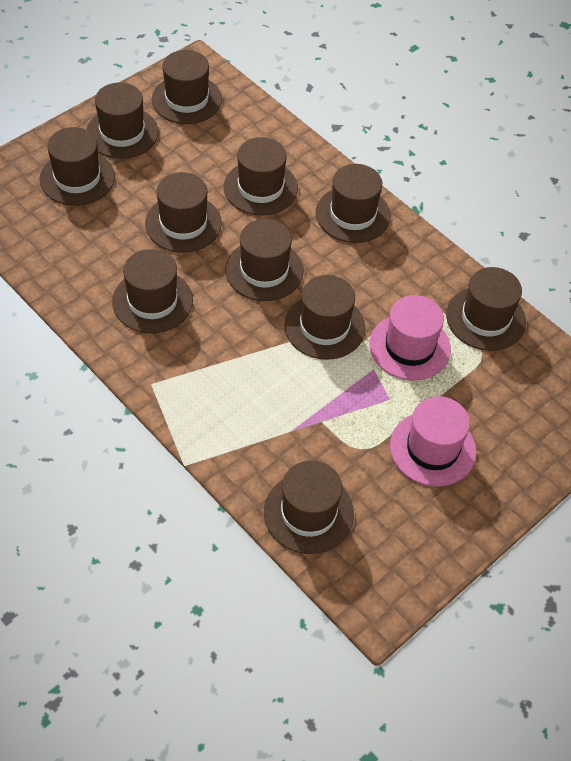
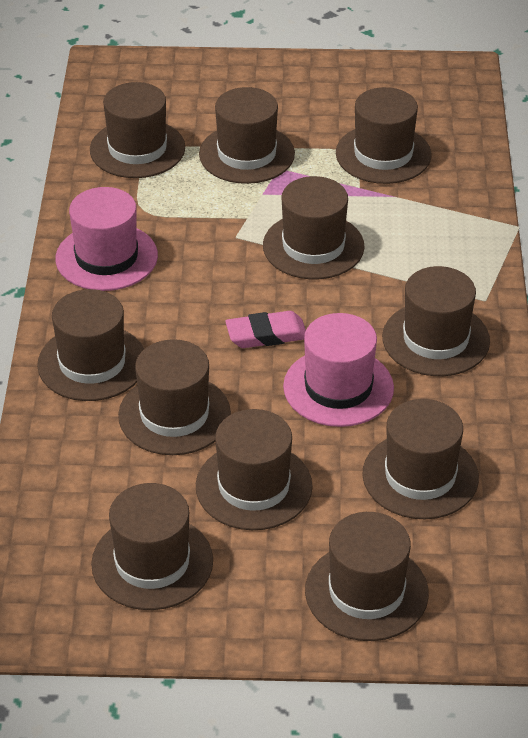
pink eraser: none = 0 -> [225,311,306,348] = 1

